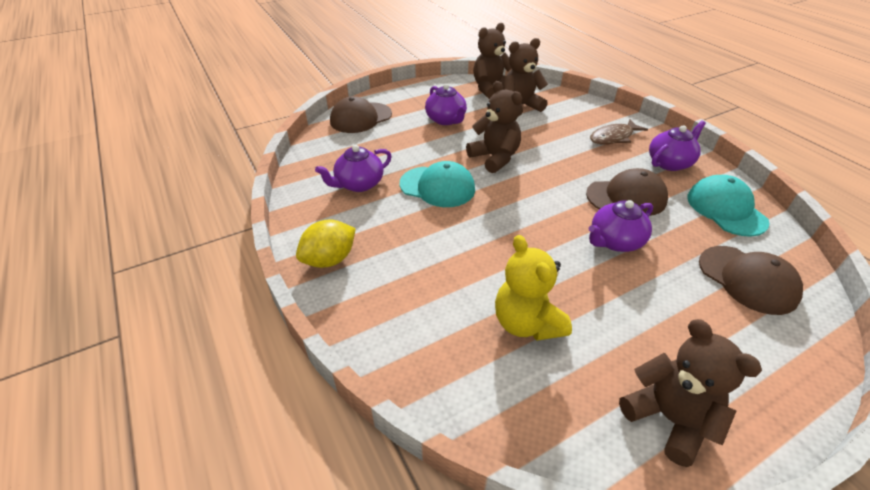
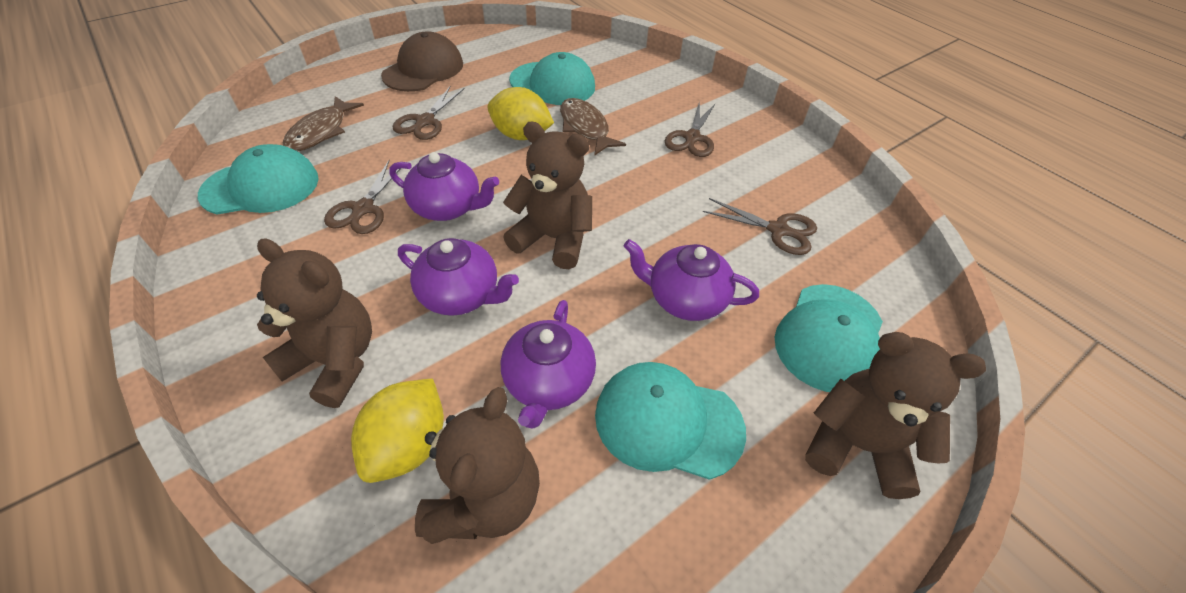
brown cap: [330,96,392,133] [586,168,668,216] [699,246,803,315] = 3 -> [381,31,463,92] = 1
brown fish: [590,119,648,145] = 1 -> [283,96,364,151] [560,98,626,155] = 2
brown scissors: none = 0 -> [324,160,400,234] [393,86,465,140] [665,101,715,157] [703,198,817,255] = 4
turquoise cap: [400,161,475,207] [687,175,770,237] = 2 -> [198,144,319,215] [509,52,595,105] [595,362,746,480] [774,284,883,392] = 4
yellow lemon: [296,220,356,268] = 1 -> [351,378,444,483] [487,87,554,140] = 2
yellow teddy bear: [495,235,572,341] = 1 -> none = 0

